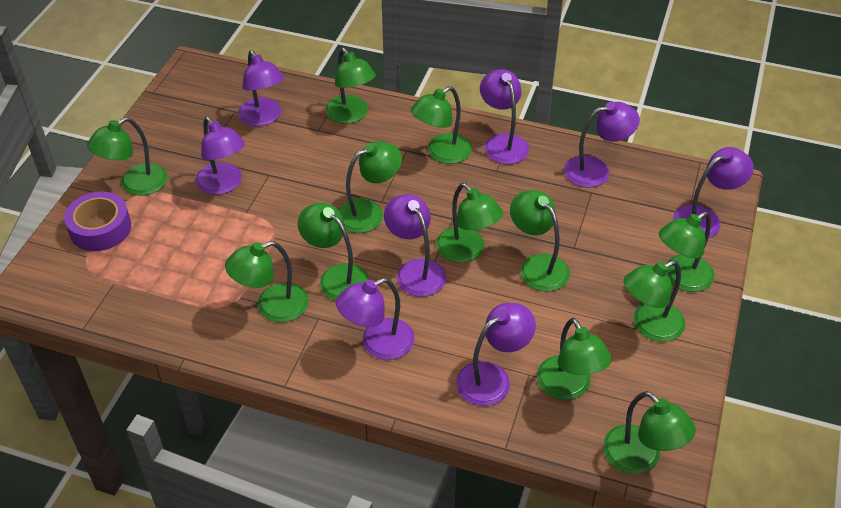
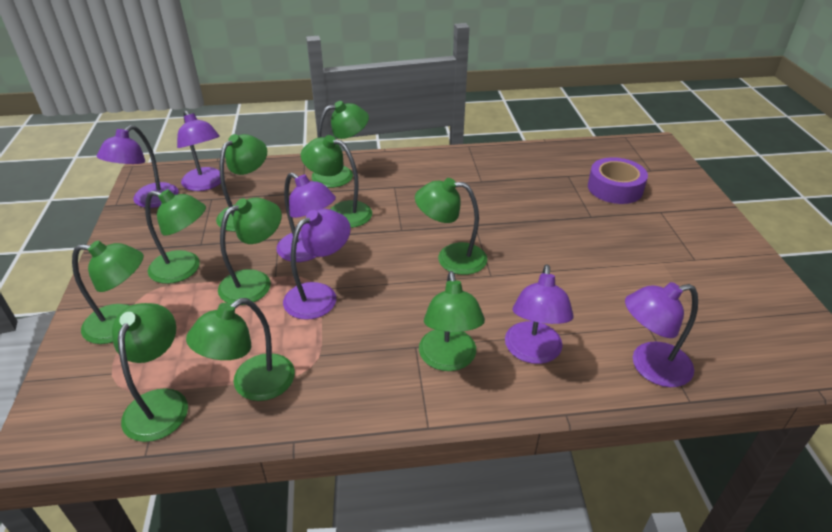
green lamp: [87,117,168,196] [225,241,309,322] [298,203,370,301] [325,48,376,124] [338,141,402,233] [411,86,472,164] [436,183,503,263] [510,190,570,292] [537,318,612,400] [603,391,696,474] [624,260,685,342] [659,212,715,292] = 12 -> [72,241,144,344] [112,303,188,442] [145,189,206,284] [186,298,295,401] [216,134,267,232] [218,197,282,305] [301,135,372,228] [312,101,369,188] [415,178,487,275] [419,271,485,371] = 10
purple lamp: [195,117,245,195] [238,50,284,126] [336,278,415,360] [384,194,446,297] [456,303,536,406] [480,69,529,164] [564,102,640,188] [673,147,754,238] = 8 -> [97,125,179,208] [177,110,221,191] [276,172,336,262] [283,209,351,320] [505,264,573,364] [625,282,698,387] = 6

